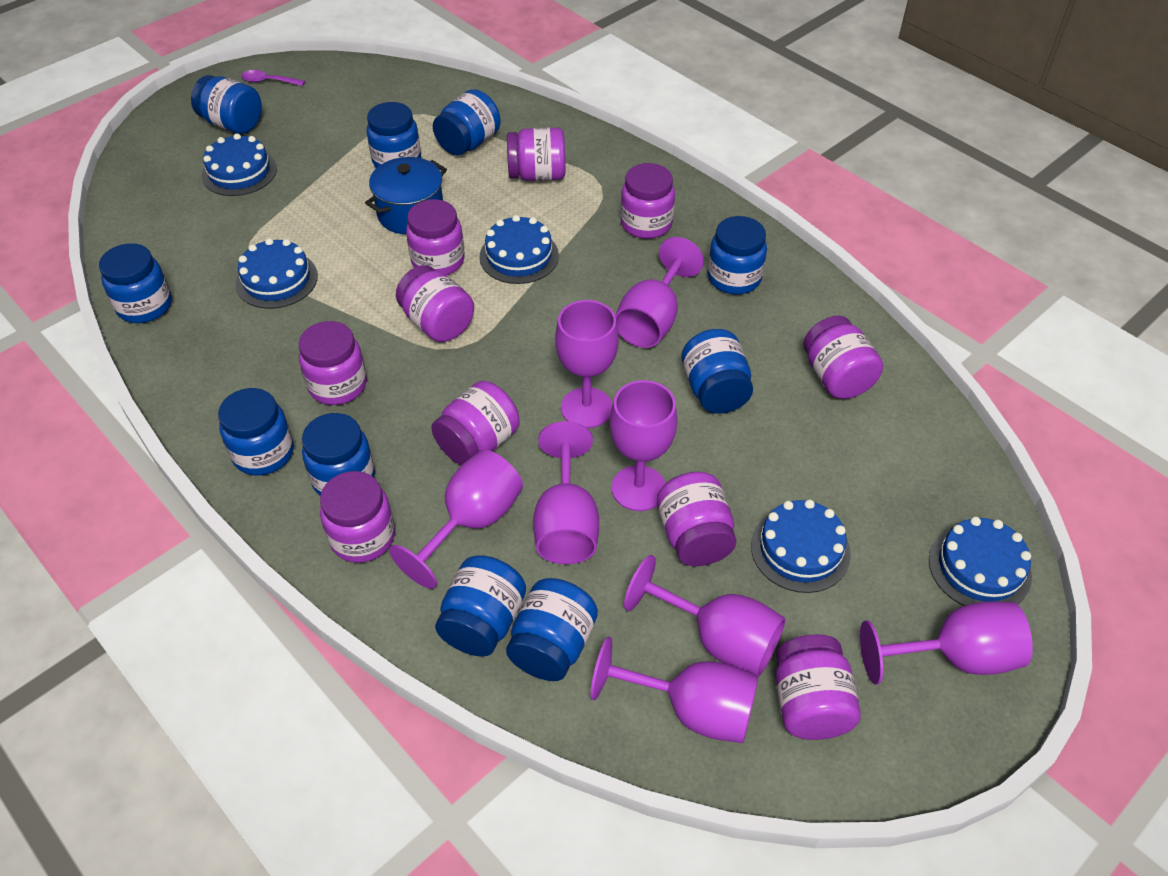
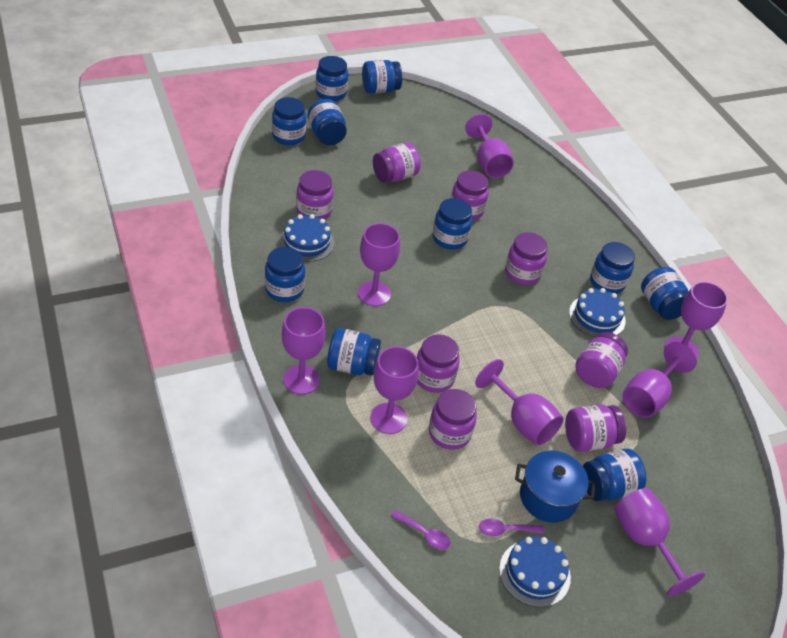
blue cake: [202,133,277,196] [235,238,318,309] [479,215,559,284] [751,499,851,593] [929,517,1032,606] = 5 -> [279,214,335,262] [499,537,571,607] [569,288,626,337] = 3
purple jar: [299,321,367,405] [320,471,395,563] [396,265,474,342] [406,199,465,275] [431,381,520,466] [507,127,565,181] [621,163,675,239] [657,472,736,566] [775,634,861,740] [803,316,883,399] = 10 -> [296,170,334,220] [373,142,421,183] [417,335,460,393] [429,389,477,450] [451,171,489,220] [505,232,548,285] [565,404,626,452] [575,332,628,388] = 8
purple spoon: [241,70,305,86] = 1 -> [391,510,450,550] [479,519,544,536] = 2

